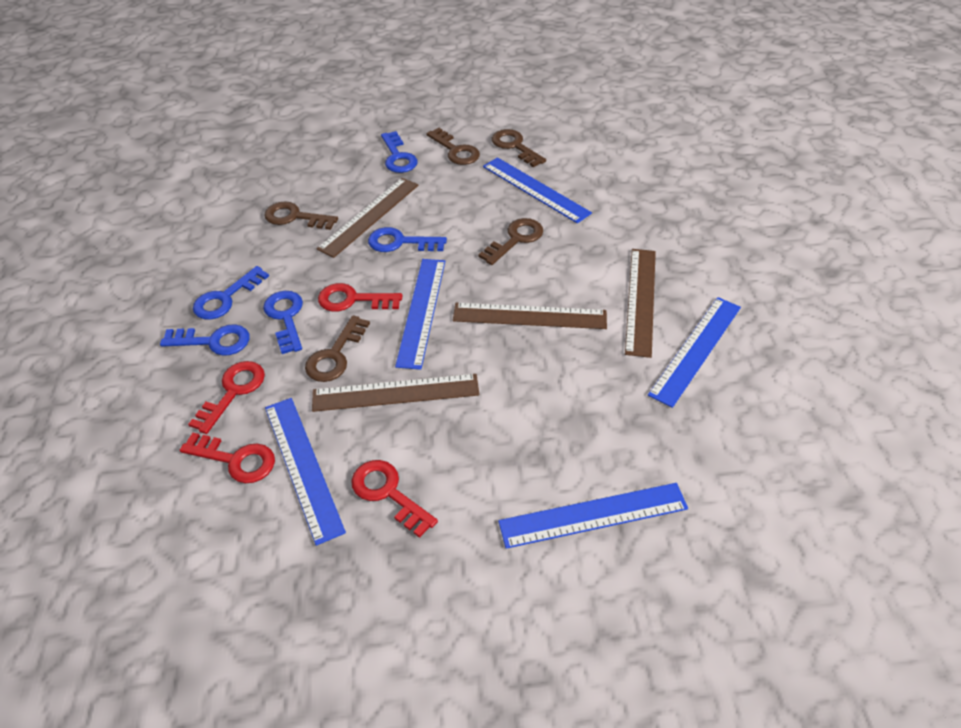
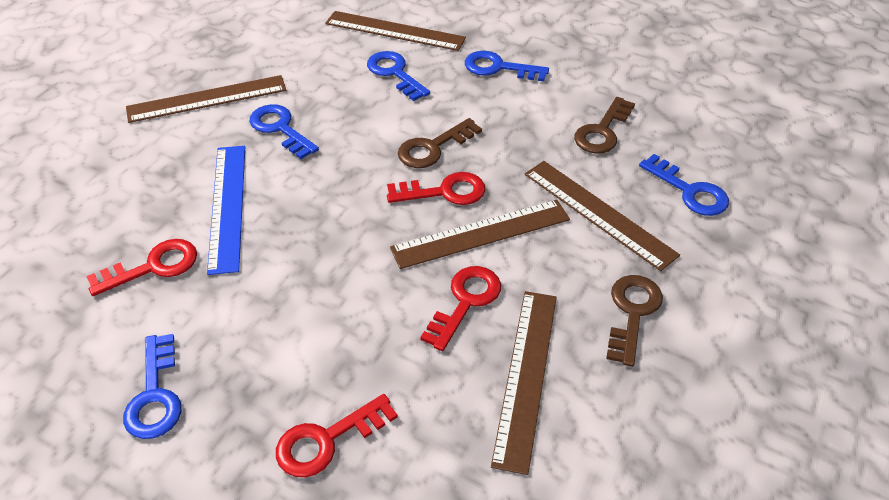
blue ruler: [265,398,346,546] [395,259,445,370] [483,157,592,223] [498,483,688,549] [648,297,741,408] = 5 -> [207,146,245,275] = 1
brown key: [264,201,338,230] [305,315,370,382] [426,128,480,165] [478,218,543,265] [492,129,546,167] = 5 -> [398,118,482,168] [574,97,635,153] [606,275,663,367] = 3
brown ruler: [312,374,479,412] [317,178,419,258] [453,303,607,329] [625,249,656,358] = 4 -> [126,75,286,123] [325,11,466,51] [390,200,570,269] [491,291,557,475] [525,161,680,271] = 5

